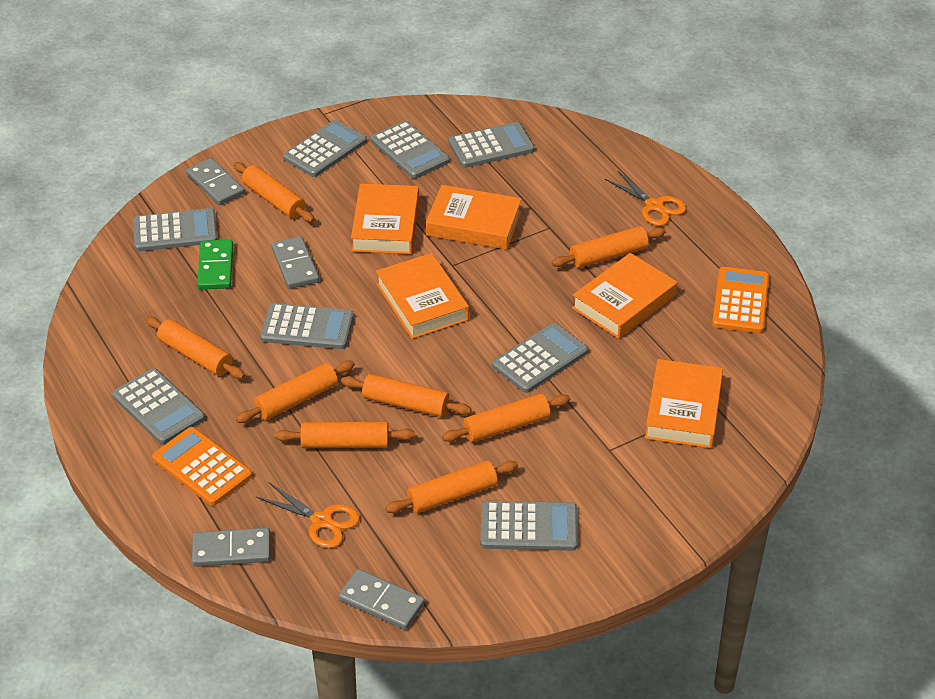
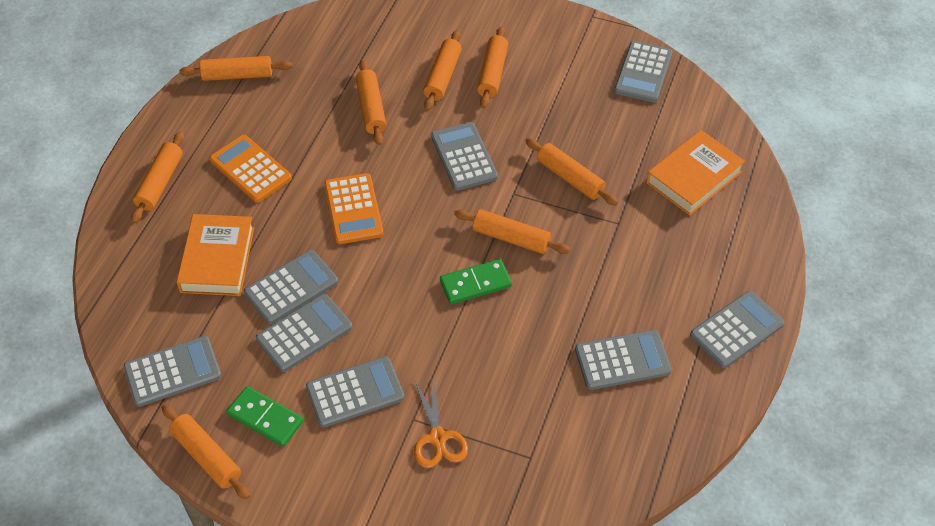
green domino: [197,240,233,290] = 1 -> [226,386,304,447] [440,259,512,304] = 2
grey domino: [186,158,245,205] [192,528,270,567] [271,236,319,289] [338,569,425,630] = 4 -> none = 0
orange book: [351,184,419,254] [376,253,469,339] [426,185,522,250] [572,253,677,339] [645,359,723,448] = 5 -> [176,214,254,296] [646,130,745,216] = 2
orange scissors: [256,482,360,548] [605,170,686,226] = 2 -> [414,379,468,468] = 1

